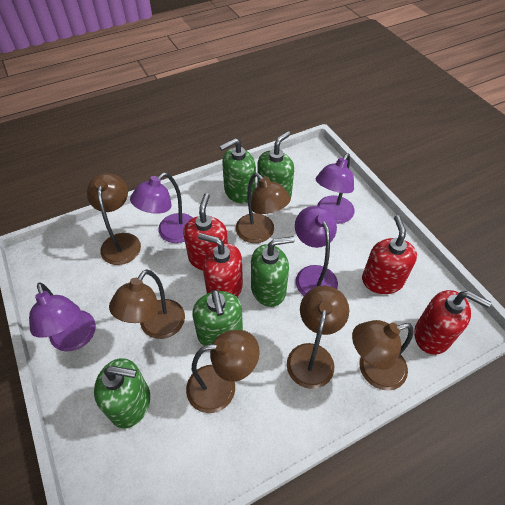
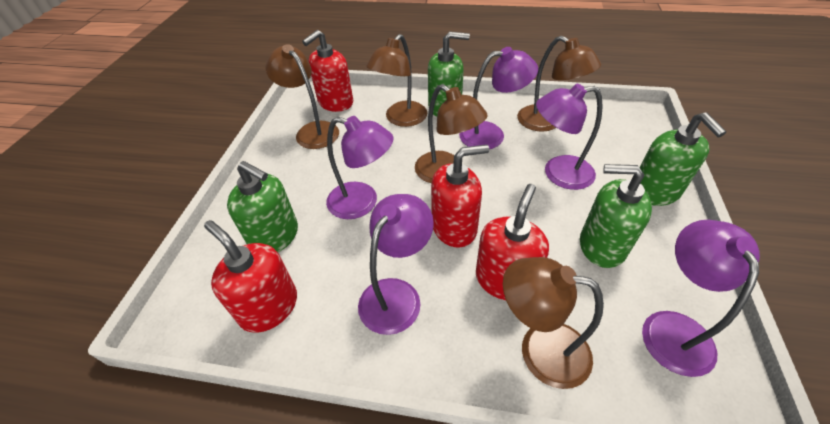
brown lamp: [87,173,141,265] [109,270,185,339] [186,330,260,413] [236,173,291,243] [287,286,349,389] [352,320,414,391] = 6 -> [266,44,339,149] [366,34,427,127] [415,84,488,183] [503,257,604,389] [517,36,601,132] = 5
green soap dispenser: [94,358,150,428] [192,290,243,346] [219,138,256,204] [251,236,295,307] [257,131,294,197] = 5 -> [227,161,298,252] [428,32,470,117] [580,164,652,268] [640,112,726,206] = 4
purple lamp: [29,283,96,352] [130,173,193,243] [295,206,338,296] [316,153,355,224] = 4 -> [326,116,394,219] [358,194,434,335] [459,47,538,149] [536,84,603,190] [642,220,760,377] = 5

